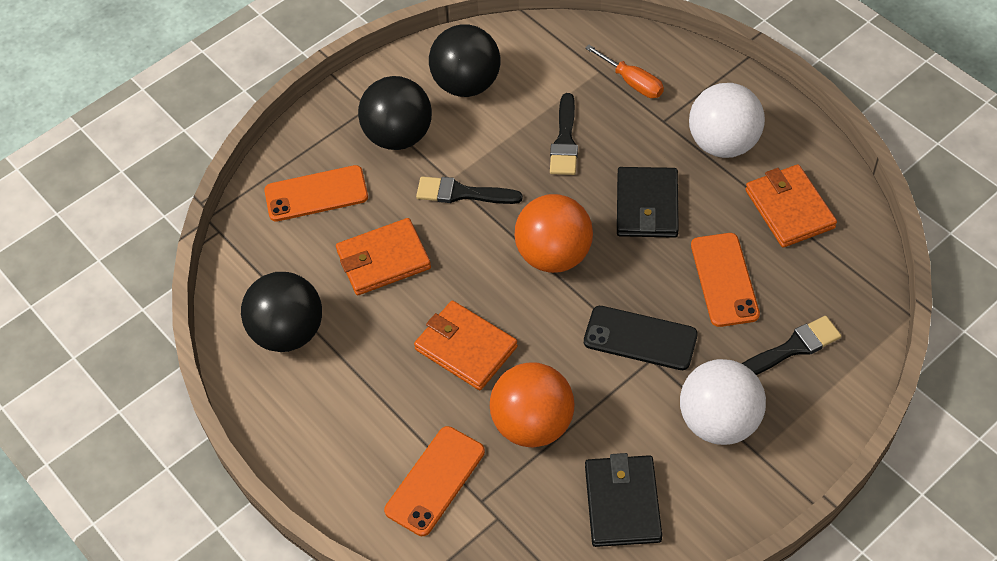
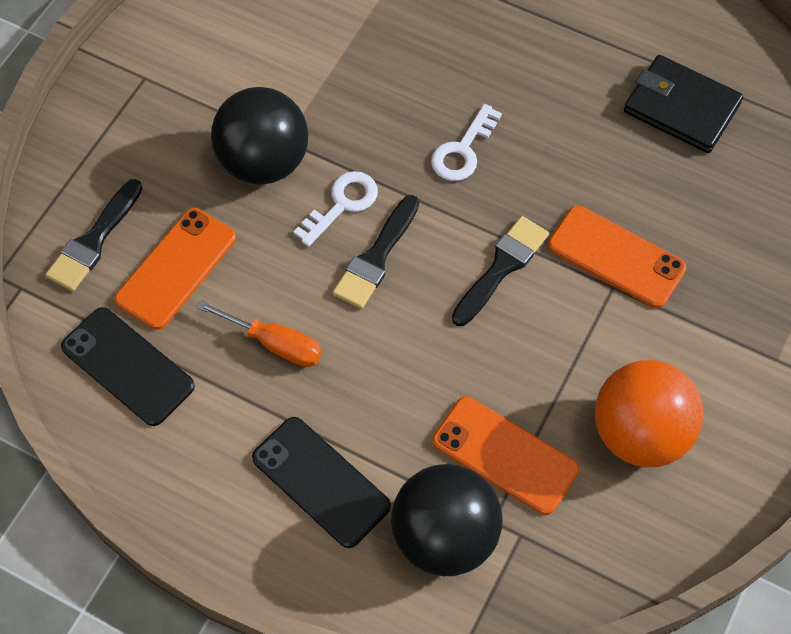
black ball: [241,272,322,352] [358,76,432,150] [429,24,500,97] = 3 -> [211,87,308,185] [391,464,503,576] = 2
black phone: [584,306,698,370] = 1 -> [61,307,195,426] [252,417,391,548] = 2
black wallet: [585,453,662,547] [617,167,679,238] = 2 -> [624,55,743,153] = 1
orange ball: [490,362,575,448] [515,194,593,273] = 2 -> [594,360,704,467] = 1
orange wallet: [336,218,431,295] [414,301,518,390] [745,164,837,248] = 3 -> none = 0
white ball: [680,359,766,445] [689,83,765,158] = 2 -> none = 0
white key: none = 0 -> [293,171,378,247] [431,104,502,181] = 2

